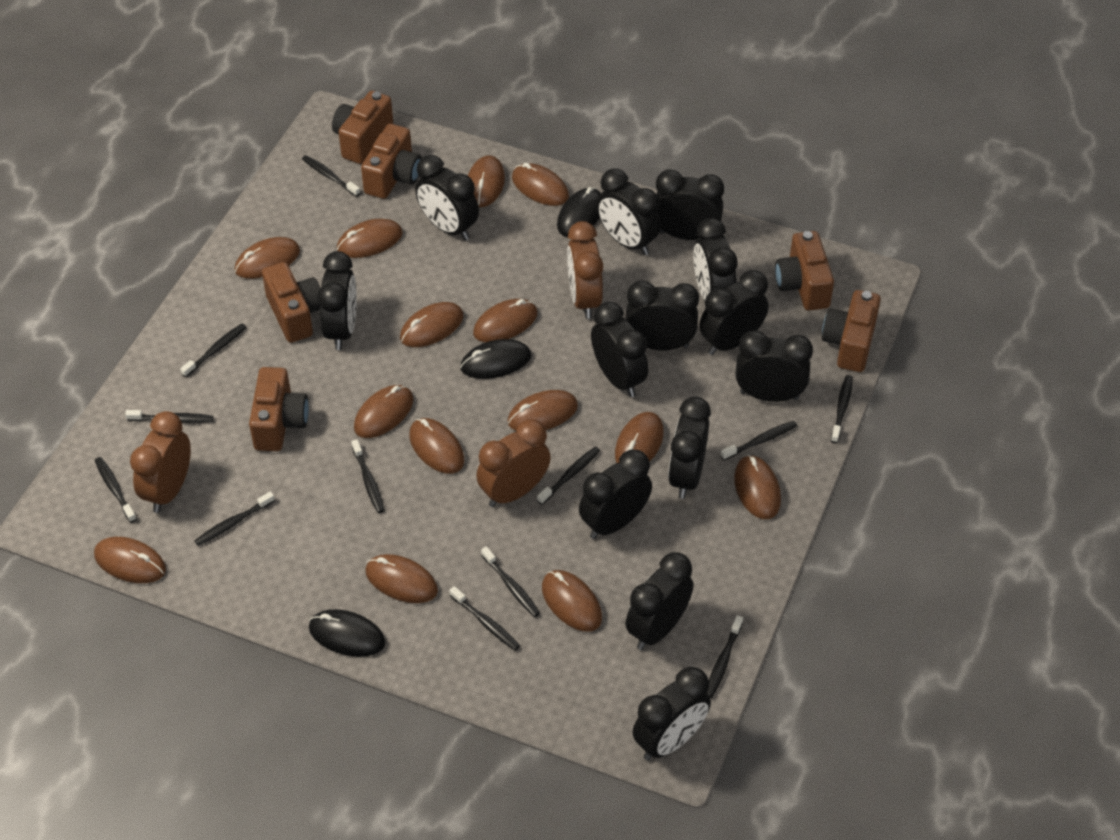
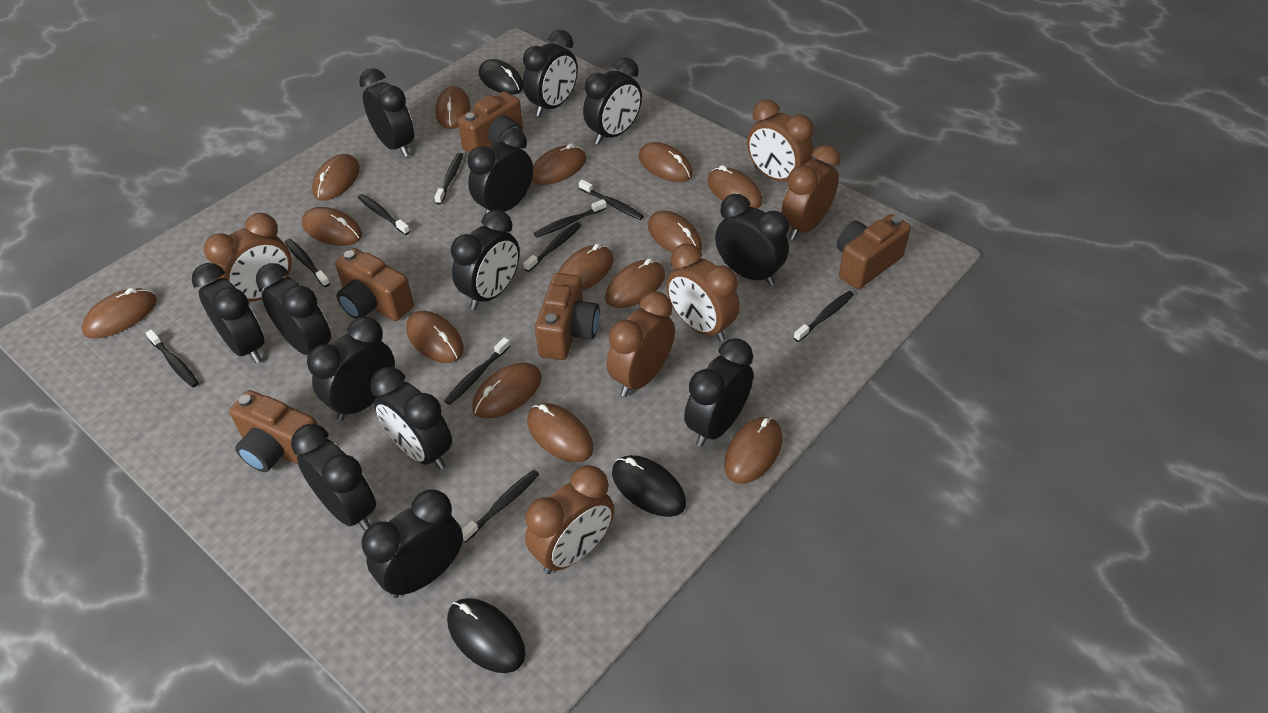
black toothbrush: [95,457,136,523] [125,410,214,423] [180,324,246,377] [195,492,275,546] [302,155,360,197] [351,439,385,513] [449,586,520,650] [481,546,540,617] [537,446,600,505] [707,615,743,698] [720,421,797,460] [831,375,853,443] = 12 -> [146,330,199,387] [285,239,330,287] [358,194,410,235] [435,153,463,205] [444,337,510,405] [462,470,539,542] [523,222,582,272] [533,199,607,238] [579,180,644,220] [794,291,854,342] = 10
brown camera: [249,367,309,451] [262,262,321,343] [332,91,393,164] [361,124,422,199] [775,231,834,311] [822,290,881,372] = 6 -> [229,390,318,472] [335,248,414,321] [458,91,523,153] [535,273,600,360] [837,214,911,289] = 5
brown clock: [130,411,191,513] [476,419,551,507] [567,221,603,319] = 3 -> [204,213,292,302] [525,465,614,574] [607,291,675,397] [667,243,739,342] [747,99,814,182] [781,145,841,240] = 6

